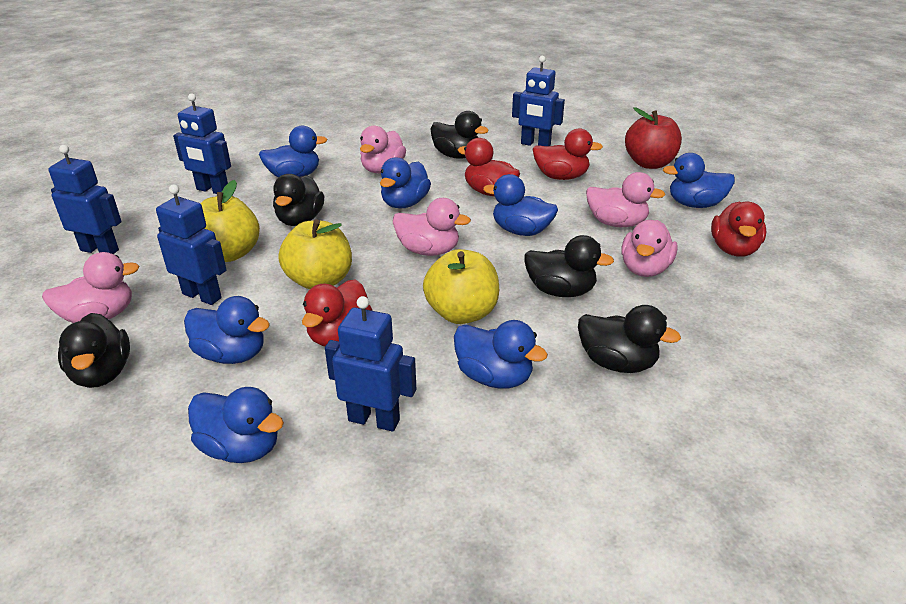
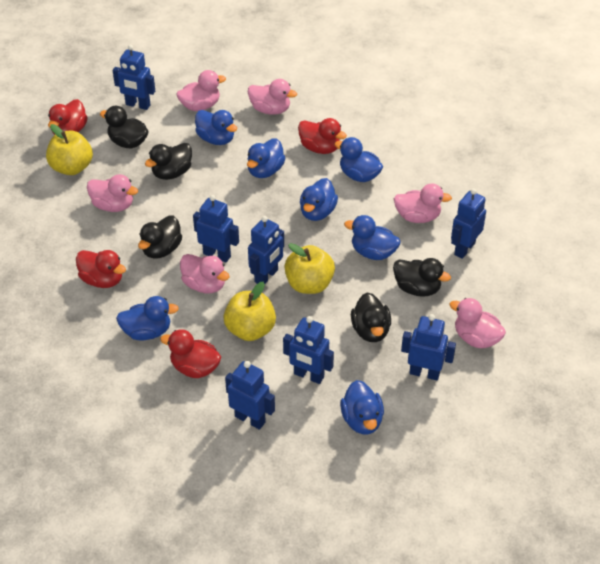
blue robot: [48,145,122,254] [156,184,227,305] [173,93,231,194] [325,296,416,432] [512,56,565,146] = 5 -> [113,45,155,110] [193,195,239,262] [225,361,275,430] [248,216,284,284] [283,316,334,384] [401,314,456,381] [451,188,486,259] = 7
pink duck: [42,252,140,323] [360,126,406,174] [393,198,471,256] [586,172,665,227] [621,220,678,277] = 5 -> [87,174,138,212] [176,70,226,111] [180,254,230,293] [248,79,297,115] [394,184,452,223] [449,298,506,348] = 6
red apple: [625,107,682,169] = 1 -> none = 0

